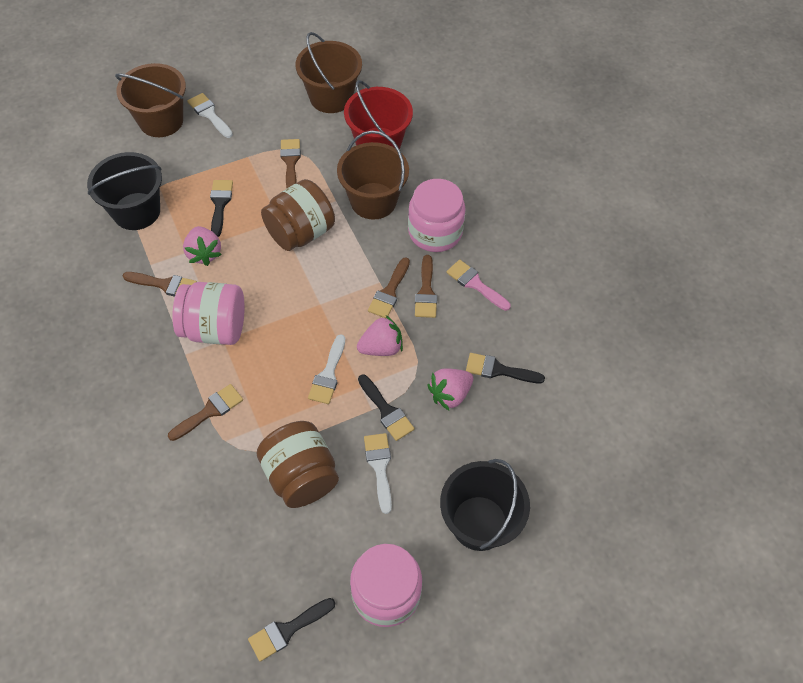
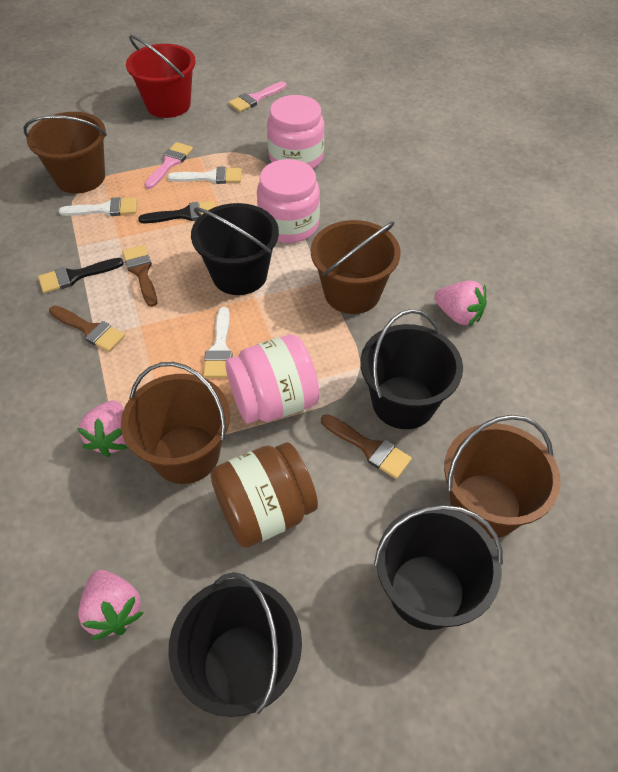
black brush: [210,180,233,237] [248,598,335,662] [358,374,414,441] [466,353,545,383] = 4 -> [38,258,124,293] [138,201,216,223] = 2
black bucket: [87,152,162,230] [440,459,530,551] = 2 -> [168,572,302,717] [191,203,279,295] [360,309,463,429] [374,505,503,630] = 4
brown brush: [123,272,197,297] [168,384,243,441] [280,139,301,188] [368,257,410,318] [415,255,437,318] = 5 -> [49,306,125,352] [122,245,157,307] [321,414,412,479] = 3
brown bucket: [115,63,186,137] [296,32,362,113] [337,131,409,220] = 3 -> [24,112,107,194] [121,362,230,484] [311,220,401,314] [444,415,561,539] = 4
brown jar: [256,421,339,508] [261,179,335,251] = 2 -> [210,442,318,548] = 1
pink brush: [446,260,511,311] = 1 -> [144,142,193,189] [229,81,286,112] = 2

